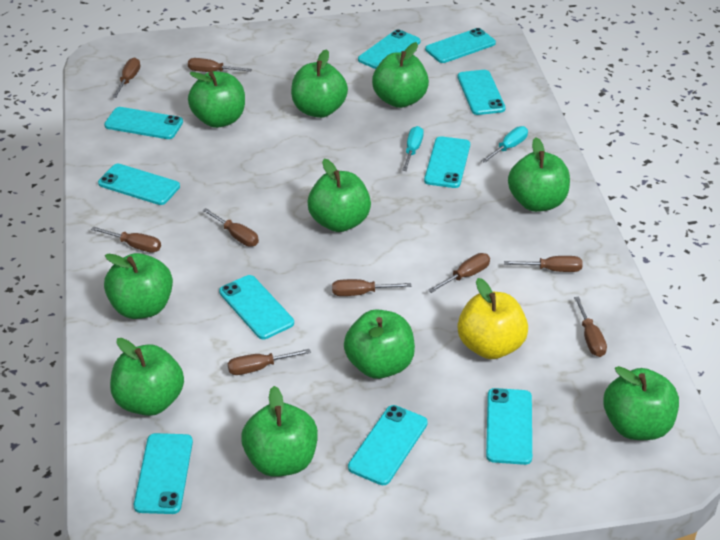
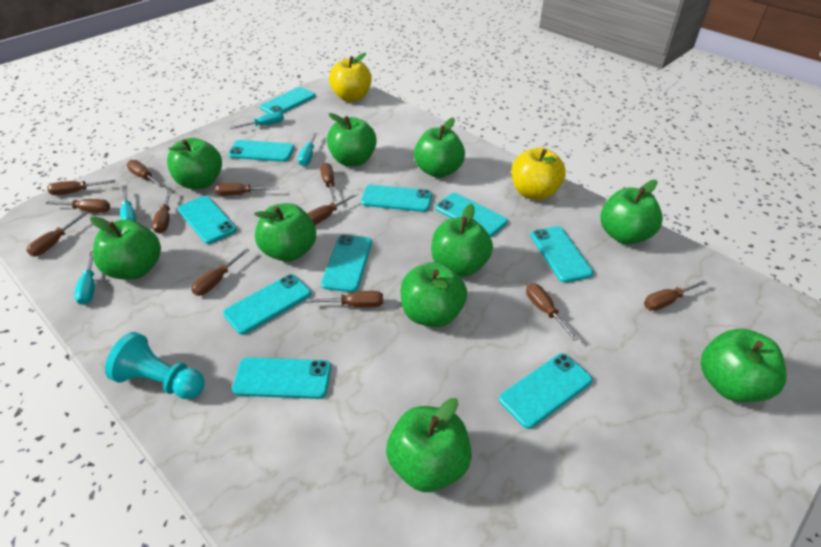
brown screwdriver: [91,227,161,253] [112,57,140,98] [188,58,252,72] [202,208,259,247] [228,349,311,375] [332,279,411,296] [428,253,490,293] [504,256,583,272] [574,297,607,357] = 9 -> [26,212,87,257] [45,199,110,213] [47,180,115,195] [127,160,165,188] [152,190,172,234] [191,248,249,296] [215,183,279,196] [306,291,383,308] [307,193,358,225] [320,163,337,201] [526,283,579,341] [644,280,707,311] = 12
turquoise pawn: none = 0 -> [105,332,205,399] = 1
turquoise screwdriver: [402,126,424,171] [481,126,528,163] = 2 -> [74,251,95,305] [120,187,136,222] [230,112,284,129] [298,132,318,166] = 4
yellow apple: [458,278,528,359] = 1 -> [329,53,372,102] [511,147,566,200] = 2

